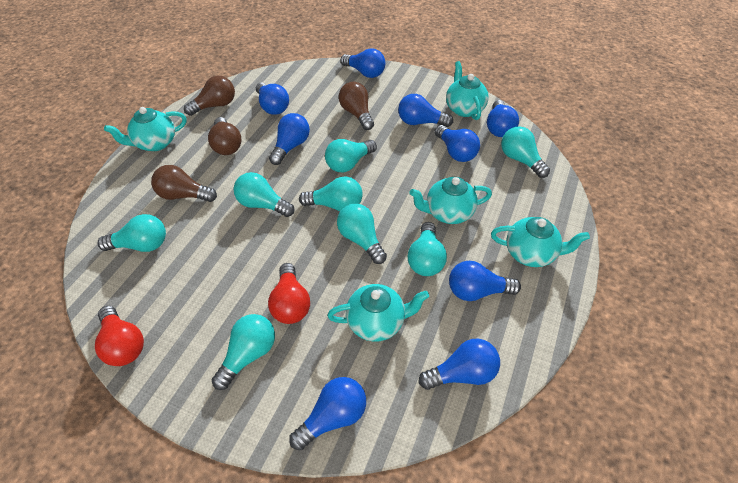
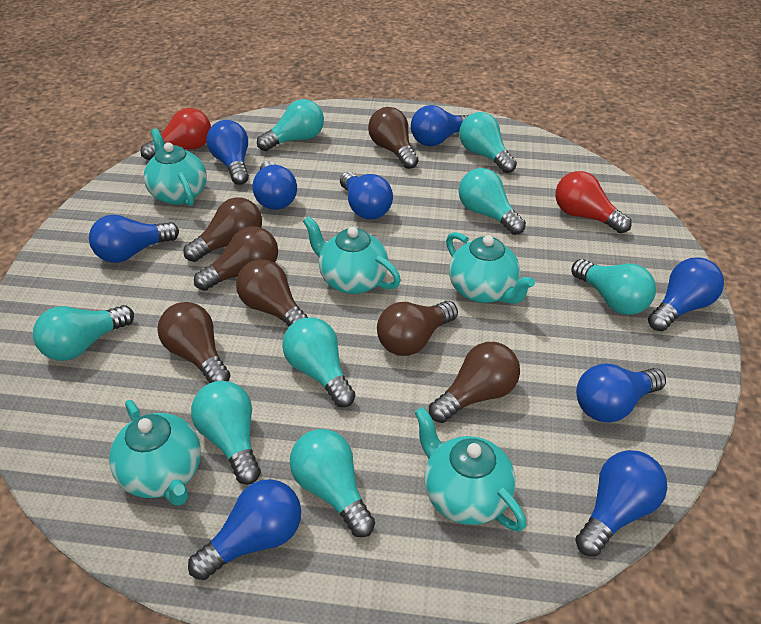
brown light bulb: [151,165,217,202] [184,76,235,116] [208,117,242,155] [339,82,374,130] = 4 -> [158,302,231,383] [183,197,262,262] [194,226,278,291] [236,259,308,326] [368,107,419,169] [377,301,458,356] [429,342,520,423] = 7

